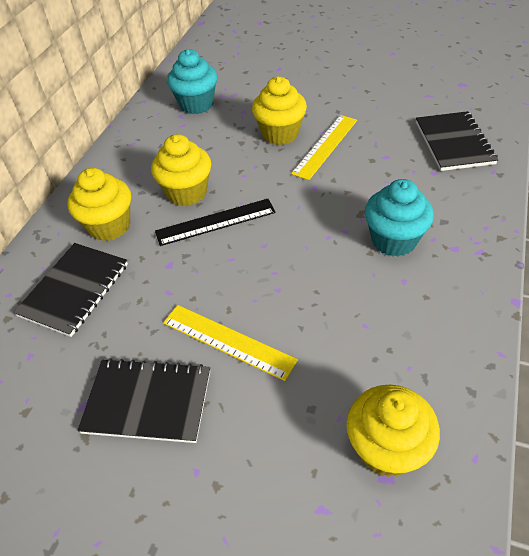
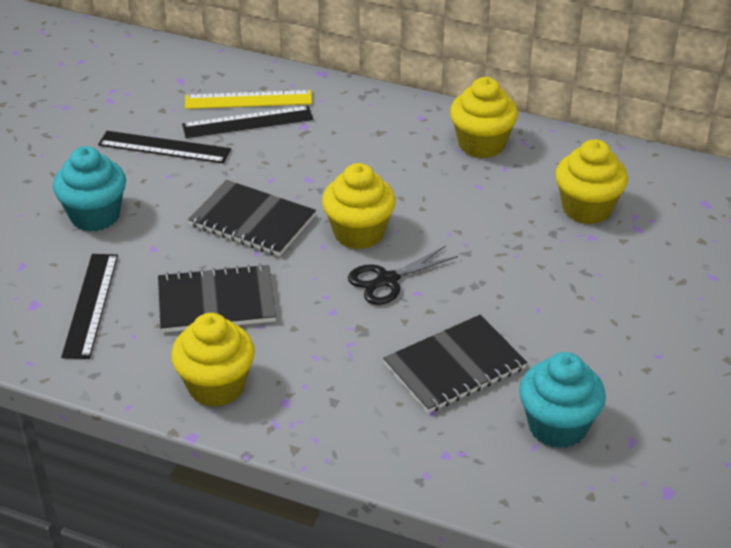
black ruler: [155,199,276,246] = 1 -> [61,254,118,359] [98,131,231,164] [182,106,313,138] = 3
black scissors: none = 0 -> [348,246,458,305] = 1
yellow ruler: [163,305,298,381] [291,115,357,180] = 2 -> [185,90,312,109] = 1

